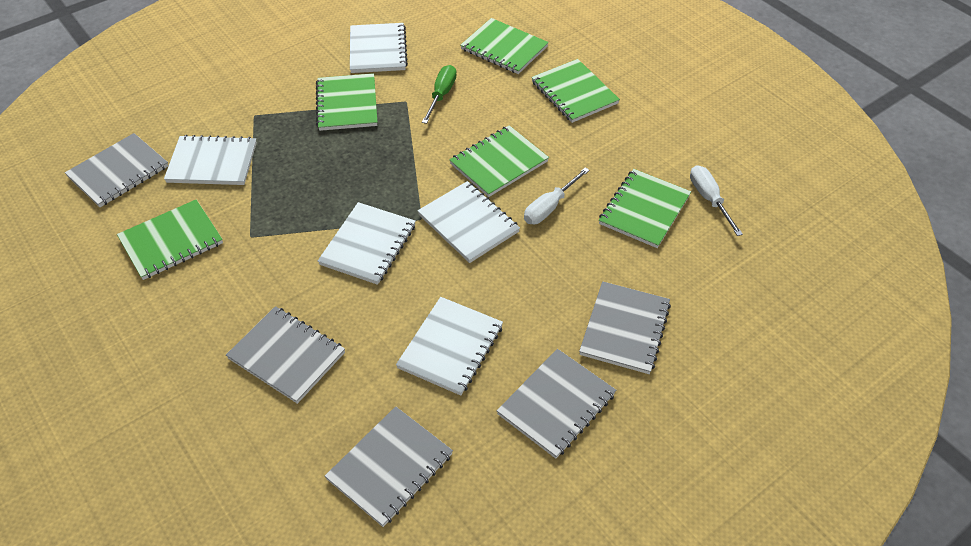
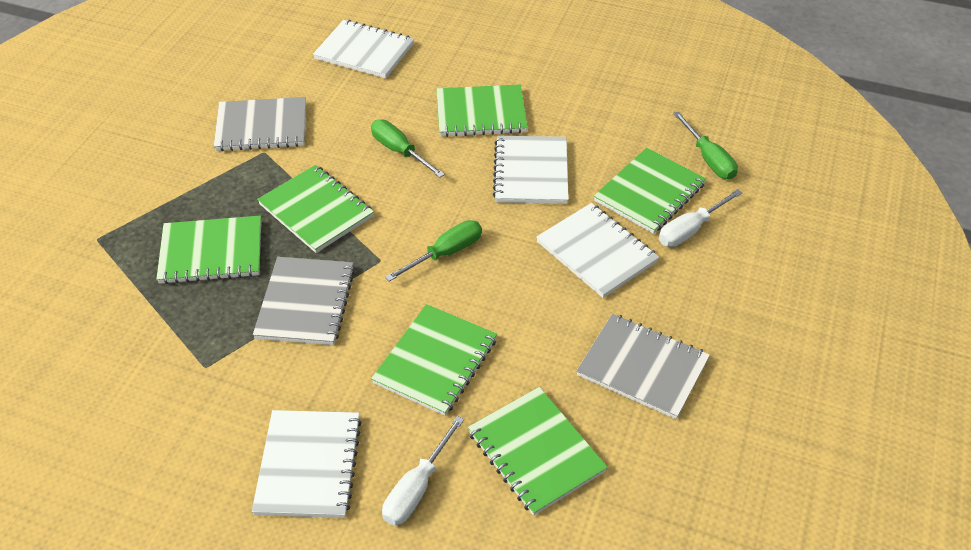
green screwdriver: [422,65,457,124] = 1 -> [371,120,445,178] [385,220,482,282] [673,111,738,180] = 3
grey notebook: [65,133,168,207] [226,306,345,404] [325,406,453,527] [497,349,616,459] [579,281,671,374] = 5 -> [214,97,306,151] [253,257,355,345] [576,314,710,419] = 3
white notebook: [164,135,257,185] [318,202,416,285] [350,23,408,73] [396,297,503,396] [417,181,520,263] = 5 -> [252,410,362,518] [313,20,414,79] [493,136,569,204] [536,203,659,298] = 4

